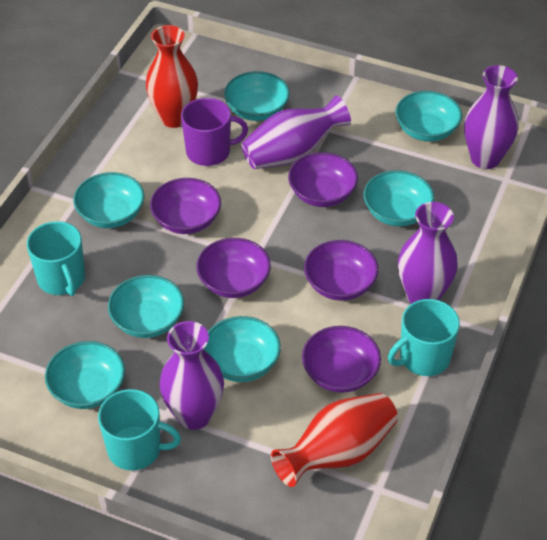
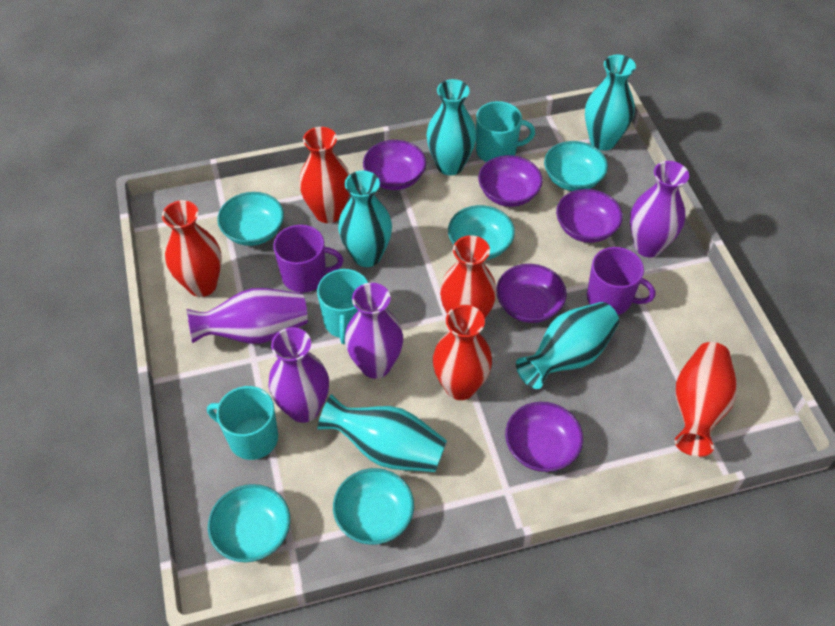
purple mug: [181,98,248,166] = 1 -> [273,225,343,293] [587,247,655,315] = 2
red vase: [146,25,198,128] [271,393,398,487] = 2 -> [162,200,222,297] [299,127,350,223] [433,305,492,400] [440,235,497,318] [675,342,737,457] = 5
turquoise bowl: [45,341,125,409] [73,172,145,228] [108,275,184,338] [204,316,281,382] [224,71,290,121] [363,170,434,226] [395,91,462,142] = 7 -> [208,484,290,562] [217,192,284,246] [333,468,414,545] [448,205,515,260] [544,141,608,191] = 5
turquoise vase: none = 0 -> [317,394,447,472] [338,171,392,267] [426,79,476,176] [516,302,619,389] [585,55,636,150] = 5

